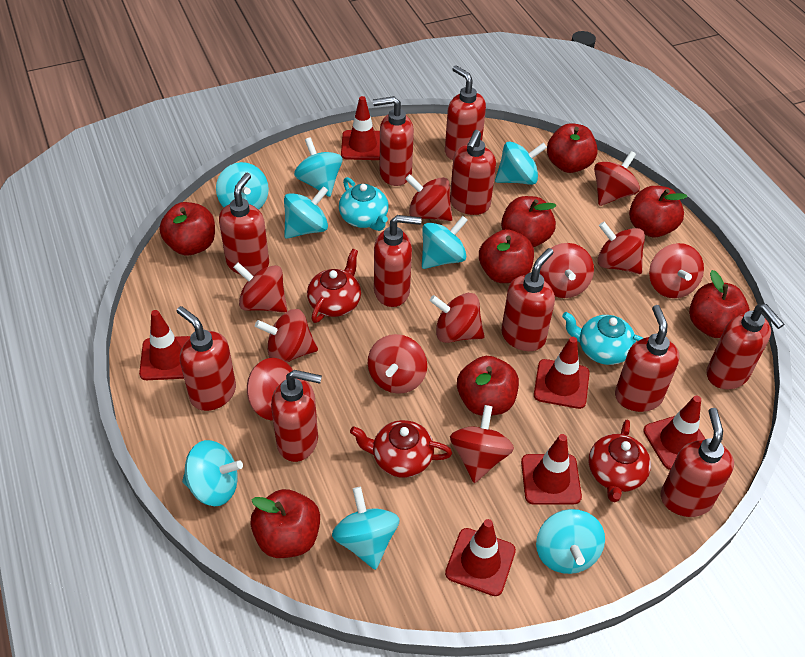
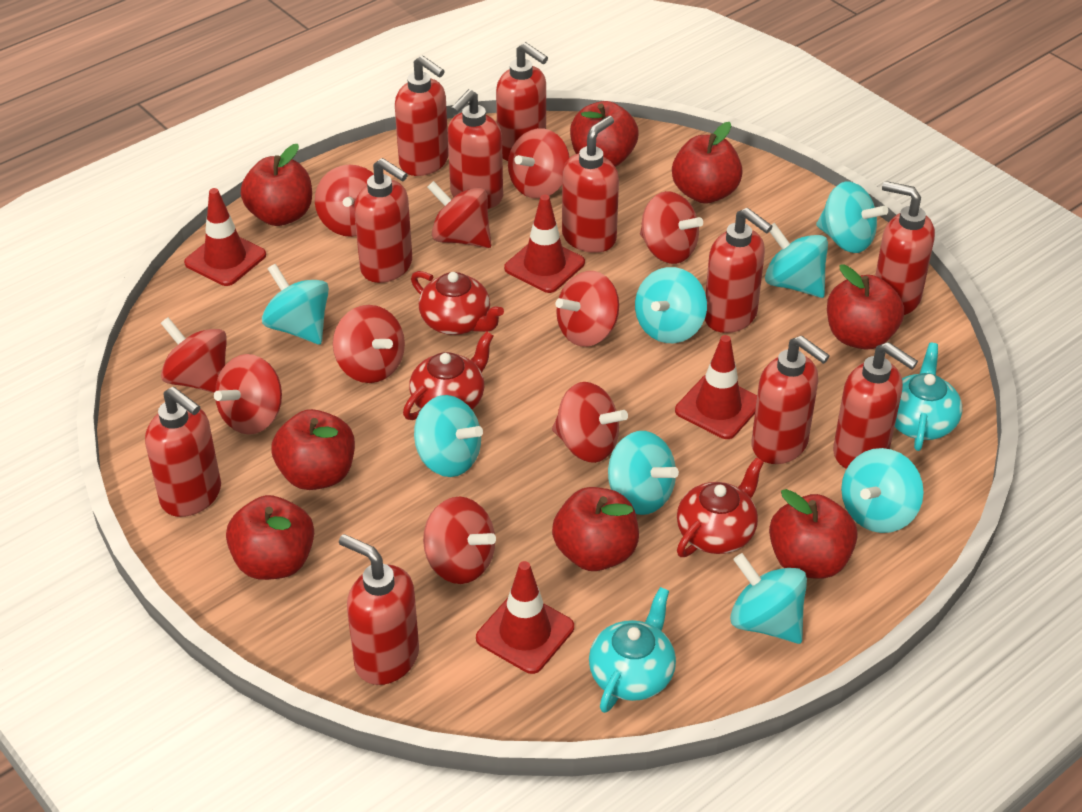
red spinning top: [233,262,287,313] [247,358,293,420] [255,309,318,363] [368,334,427,394] [405,174,453,221] [430,293,485,343] [450,405,514,483] [540,243,594,298] [594,151,640,206] [598,222,645,274] [649,243,704,298] = 11 -> [161,317,227,393] [214,354,282,435] [315,165,374,237] [333,305,405,383] [423,496,496,584] [427,181,491,248] [508,128,570,199] [552,382,628,463] [555,271,619,347] [640,191,703,264] = 10
red traffic cone: [139,310,190,380] [341,96,380,160] [445,519,516,596] [521,434,582,505] [534,337,590,409] [643,396,705,470] = 6 -> [184,188,266,286] [476,561,574,674] [504,195,585,293] [675,335,757,439] = 4

